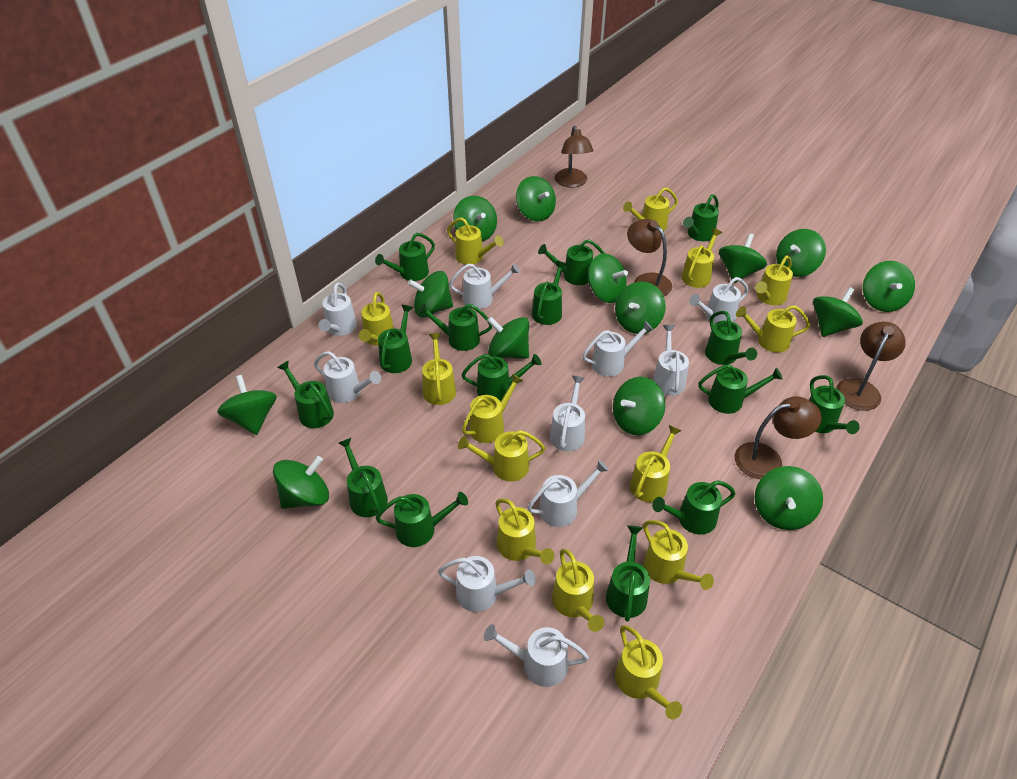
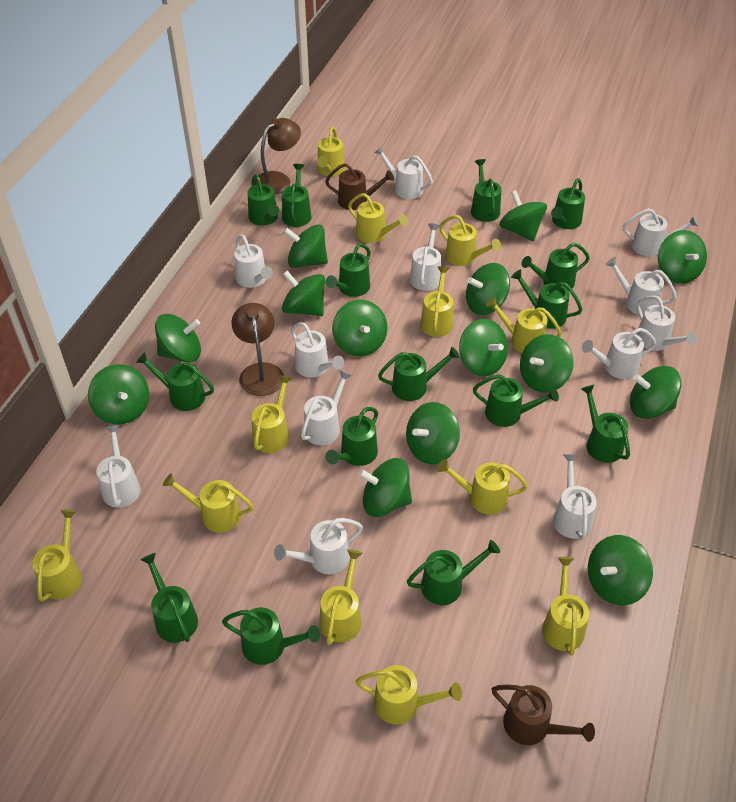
brown lamp: [555,126,594,187] [627,219,672,296] [735,396,822,479] [836,322,906,411] = 4 -> [232,303,284,396] [255,118,301,194] = 2
brown watering can: none = 0 -> [325,163,394,210] [492,684,595,745] = 2
white watering can: [314,351,381,403] [319,283,357,336] [438,556,535,612] [449,263,520,309] [484,624,589,687] [527,460,609,527] [550,376,585,451] [582,321,653,377] [653,325,689,396] [689,277,749,324] = 10 -> [96,425,141,508] [234,235,273,288] [274,518,363,574] [291,322,344,378] [301,370,352,445] [374,146,433,199] [410,223,441,291] [553,454,597,540] [582,328,657,379] [605,257,677,315] [623,208,699,256] [636,295,697,351] = 12
yellow watering can: [359,292,394,346] [422,333,456,405] [447,217,503,265] [458,430,545,482] [462,374,523,443] [495,498,554,564] [552,549,604,632] [615,625,682,719] [623,187,678,231] [630,425,681,502] [643,520,714,590] [681,228,722,288] [736,305,810,353] [755,255,793,305] = 14 -> [32,509,82,602] [163,473,253,533] [252,375,292,453] [317,127,345,176] [320,549,362,645] [348,193,408,243] [355,665,462,725] [420,266,453,337] [437,459,528,515] [439,215,501,266] [486,297,562,353] [542,557,589,656] = 12

